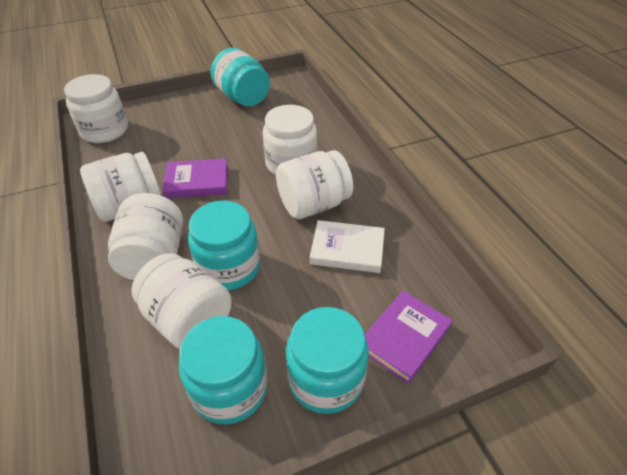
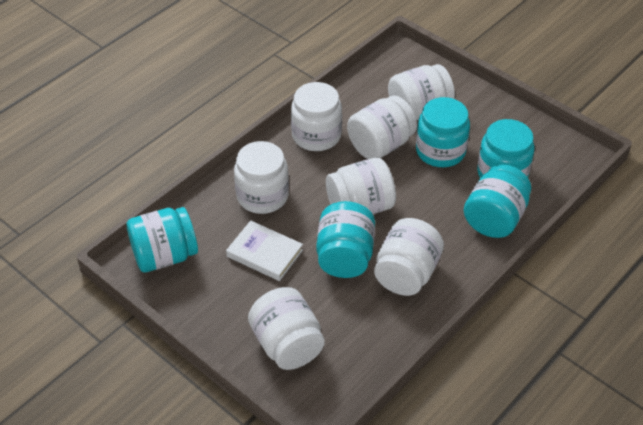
purple book: [162,158,228,198] [365,290,453,384] = 2 -> none = 0
turquoise jar: [179,316,268,424] [188,201,260,290] [210,48,270,107] [286,307,369,414] = 4 -> [127,207,198,272] [316,201,375,278] [416,97,470,167] [464,164,531,238] [477,119,535,178] = 5
white jar: [64,74,128,143] [80,152,161,222] [108,193,183,280] [131,253,232,349] [263,105,317,175] [276,150,353,219] = 6 -> [234,141,289,214] [248,287,325,370] [291,82,342,151] [326,157,396,214] [347,96,417,159] [374,218,444,296] [388,64,455,120] = 7

